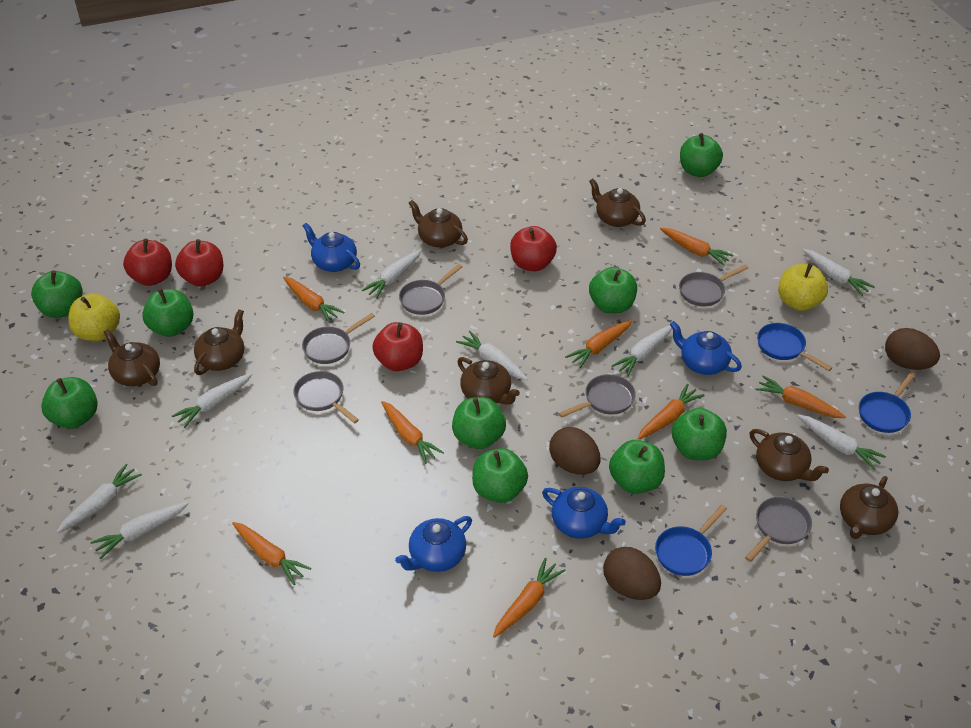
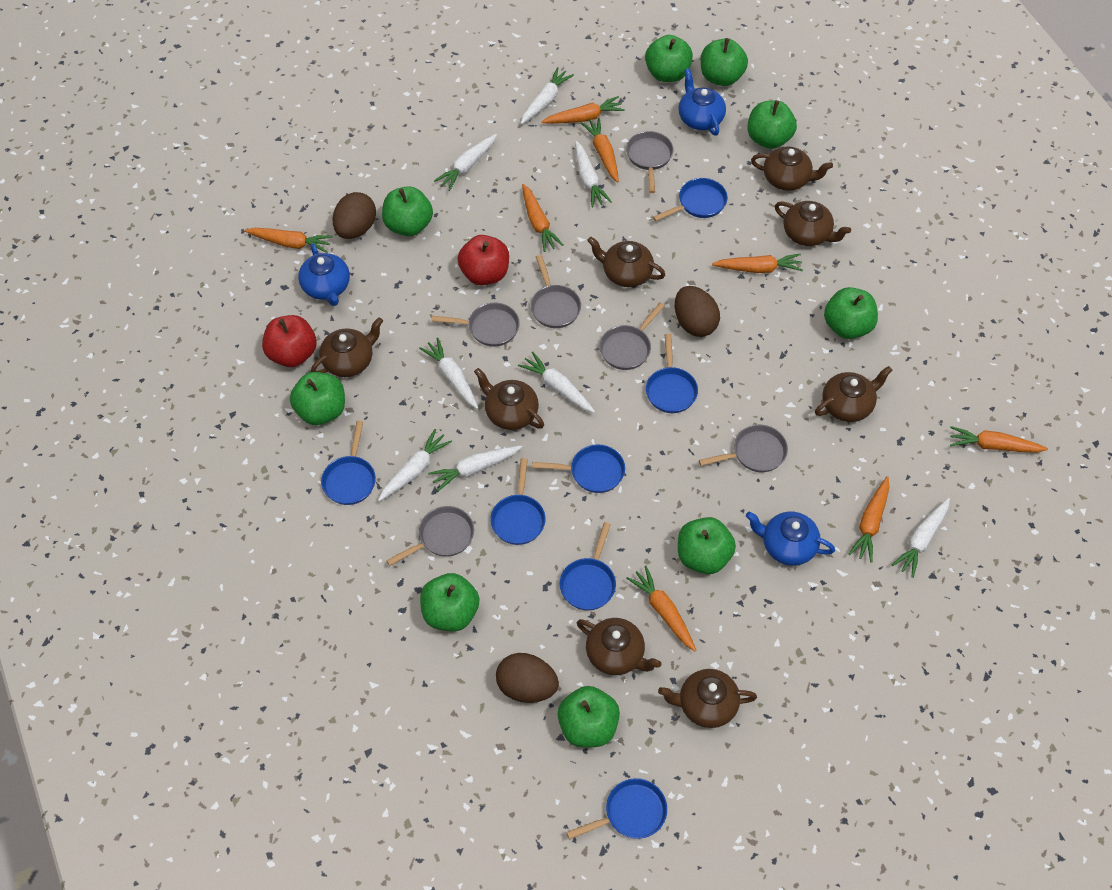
blue pan: [655,505,727,576] [757,323,832,371] [859,372,916,433] = 3 -> [321,421,376,505] [491,458,546,545] [532,444,625,493] [560,522,616,611] [566,778,667,839] [646,334,698,413] [653,178,728,221] = 7
blue teapot: [303,223,360,272] [395,516,472,572] [542,487,626,539] [670,321,742,375] = 4 -> [298,243,350,306] [678,68,726,136] [746,512,835,566] = 3
brown teapot: [104,329,160,386] [194,309,244,375] [409,200,468,248] [458,357,520,405] [589,178,646,227] [750,429,829,481] [840,476,898,539] = 7 -> [311,317,383,377] [474,368,544,430] [577,618,662,675] [587,237,665,287] [658,669,757,728] [751,147,833,191] [775,201,851,246] [815,366,892,422] = 8
red apple: [123,239,172,286] [175,239,224,287] [372,322,423,371] [510,226,557,271] = 4 -> [262,315,317,367] [458,235,509,285] = 2
yellow apple: [69,293,120,341] [778,263,828,311] = 2 -> none = 0

